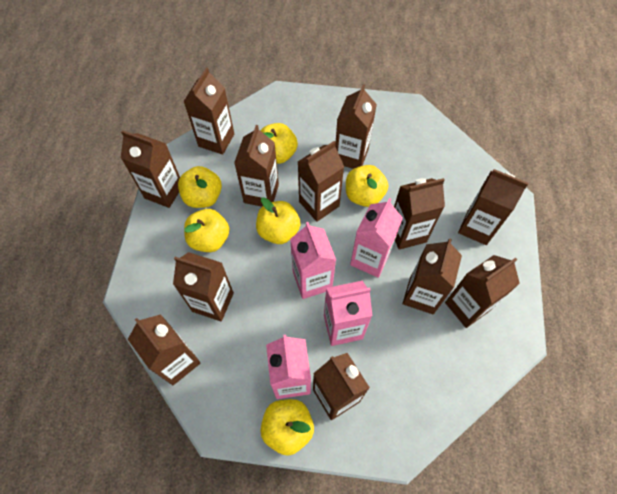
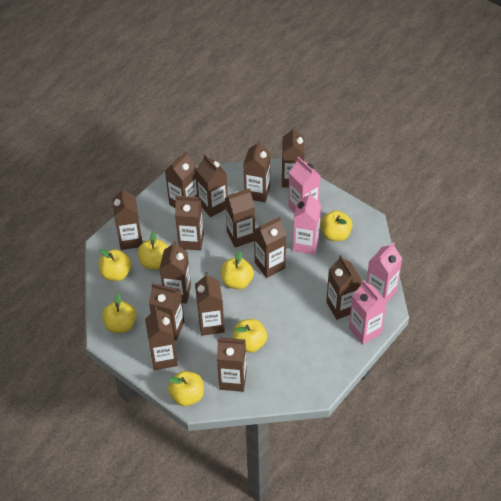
brown carton: [121,130,180,208] [128,314,200,385] [173,252,234,321] [183,67,234,154] [234,125,279,207] [298,141,344,222] [313,353,370,420] [335,85,377,169] [394,178,445,250] [403,238,462,314] [445,255,520,328] [458,169,529,245] = 12 -> [112,187,142,250] [145,307,178,370] [149,283,184,341] [159,241,191,304] [165,151,198,208] [175,196,204,250] [195,272,225,336] [196,154,228,217] [217,338,247,392] [225,188,255,248] [243,140,270,202] [254,217,286,278] [282,126,305,188] [326,255,362,320] = 14
yellow apple: [178,166,222,208] [184,209,230,252] [256,197,301,244] [260,399,314,456] [261,123,298,164] [346,165,388,207] = 6 -> [99,249,132,281] [102,293,137,333] [138,231,169,269] [168,371,204,406] [221,250,254,289] [233,319,267,353] [320,210,352,241] = 7

